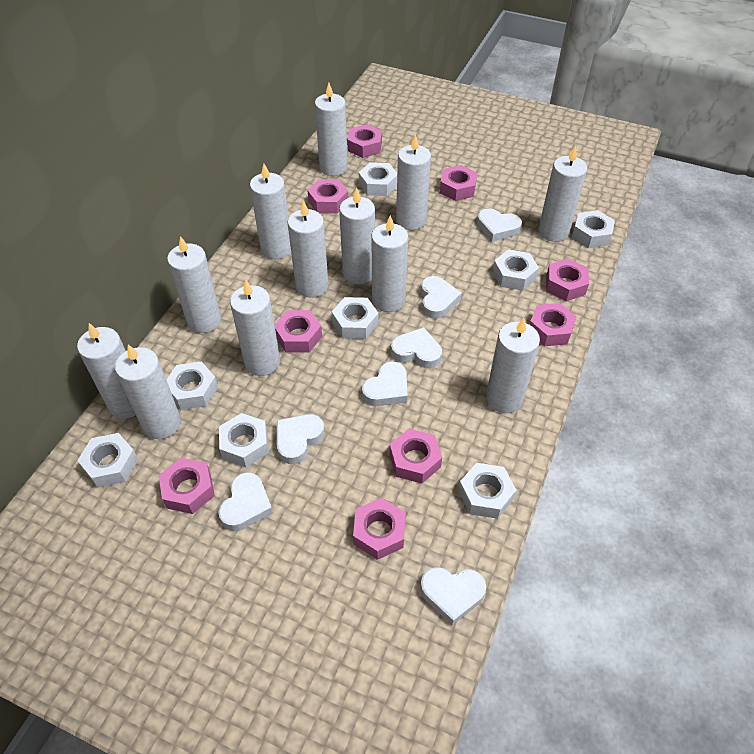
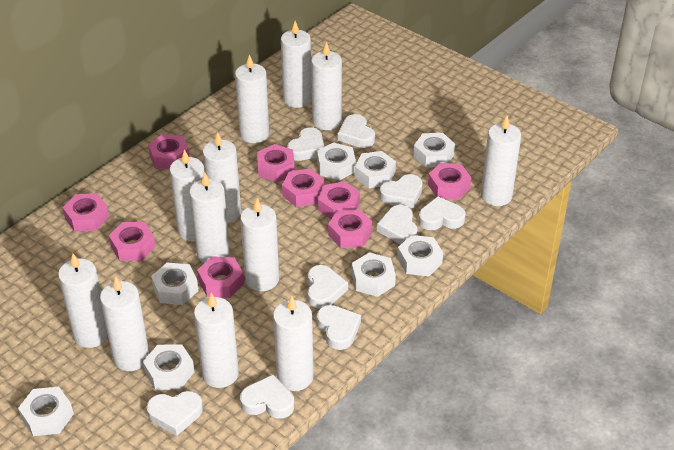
white heart: [218,472,273,531] [277,414,325,464] [362,361,407,406] [391,327,442,368] [420,567,486,625] [421,276,462,319] [477,208,522,242] = 7 -> [146,391,203,436] [240,374,294,419] [287,127,324,161] [307,265,348,309] [317,305,361,350] [338,114,375,148] [377,205,417,244] [379,174,423,208] [418,196,465,230] = 9

